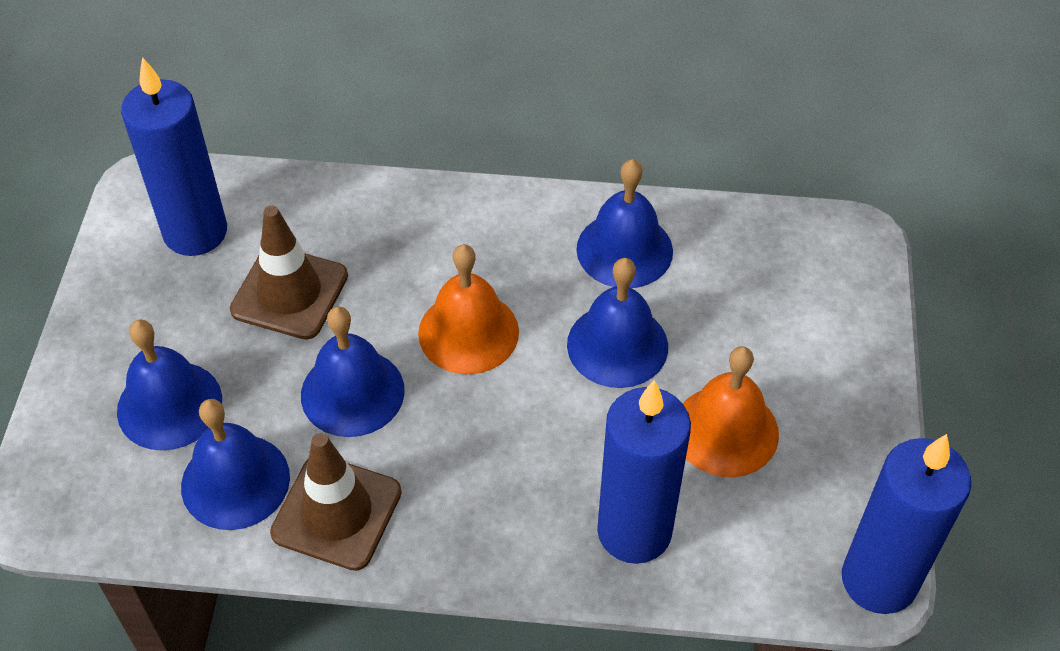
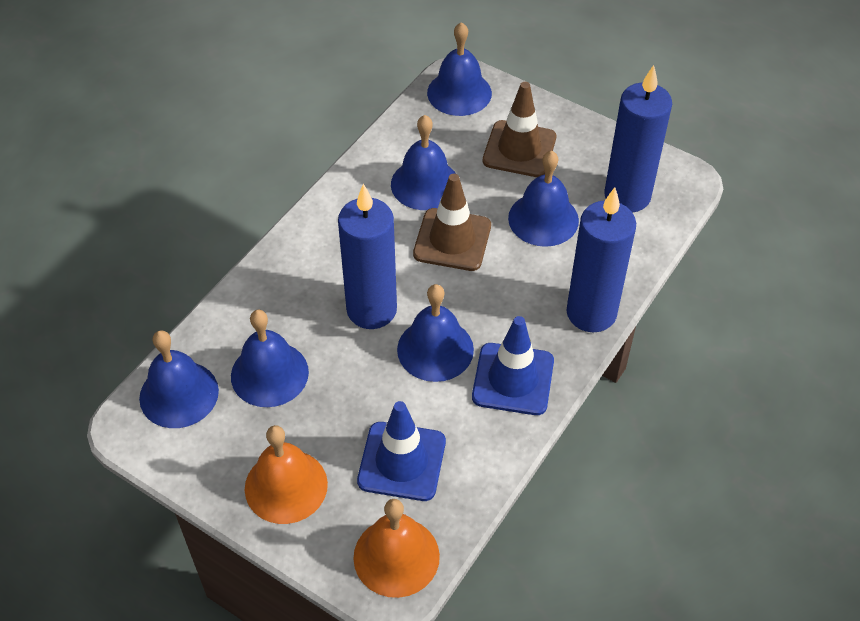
blue bell: [117,320,222,450] [181,399,290,530] [301,306,405,437] [567,258,668,388] [577,159,673,288] = 5 -> [139,330,219,428] [231,310,309,407] [391,115,456,210] [397,284,474,382] [427,22,492,116] [508,151,579,247] = 6
blue traffic cone: none = 0 -> [357,401,446,501] [472,316,554,415] = 2

